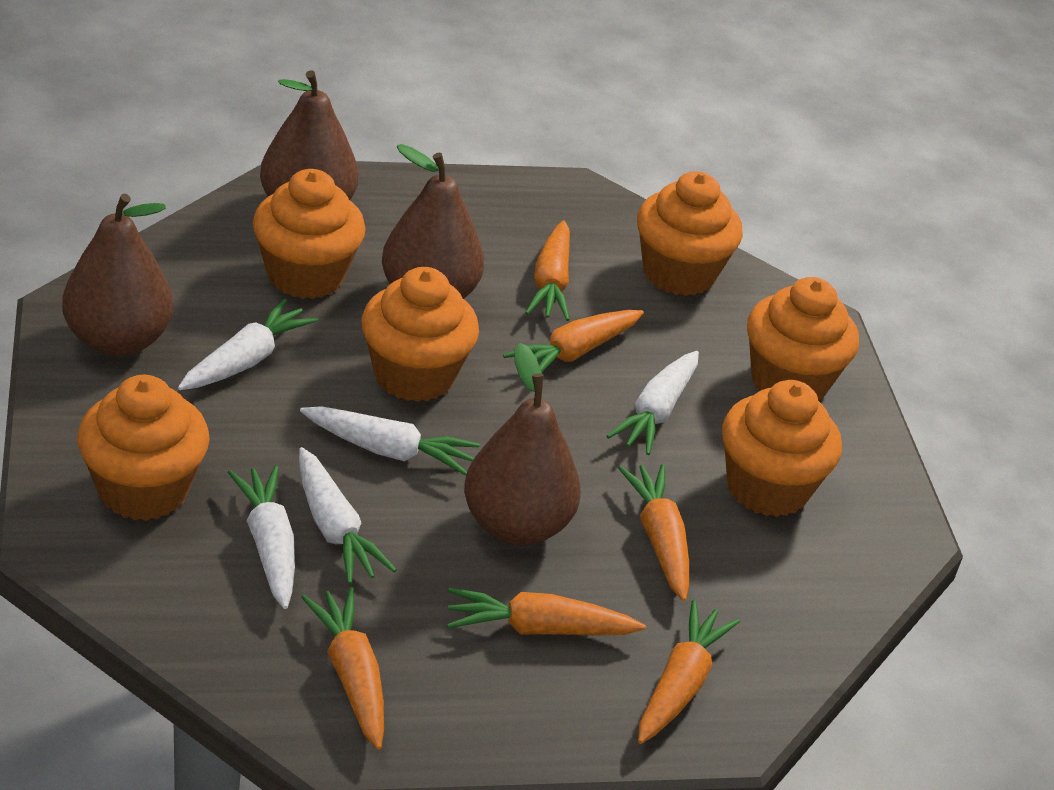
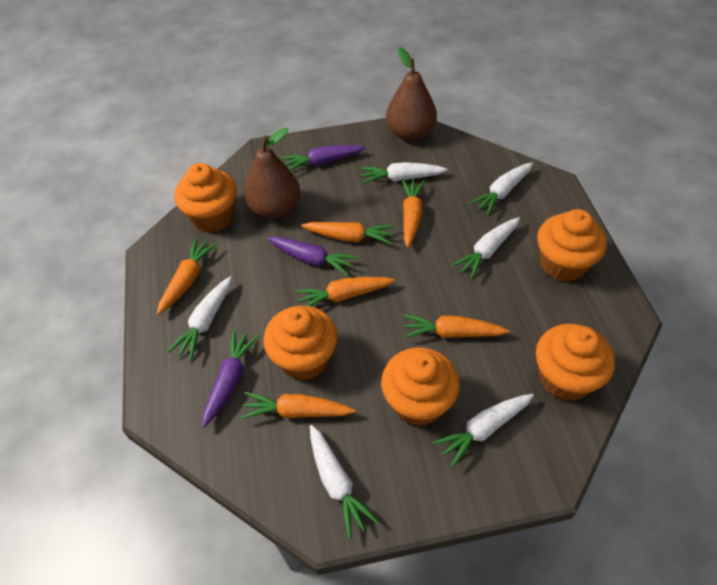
brown pear: [62,194,173,356] [260,70,359,200] [382,144,484,299] [464,343,581,545] = 4 -> [244,128,300,219] [386,47,437,141] = 2
orange cupcake: [77,375,210,521] [253,169,366,299] [361,267,479,402] [637,171,743,296] [722,380,842,517] [747,277,859,401] = 6 -> [174,163,237,232] [263,305,338,380] [381,347,460,426] [536,324,615,401] [537,209,607,282] = 5
purple carrot: none = 0 -> [202,330,259,427] [267,237,358,276] [281,145,365,170] = 3
white carrot: [178,299,318,390] [228,465,295,609] [299,447,397,584] [300,406,480,476] [607,351,699,455] = 5 -> [167,276,232,361] [310,425,379,539] [360,162,448,184] [433,394,534,468] [451,217,520,279] [469,162,533,216] = 6

